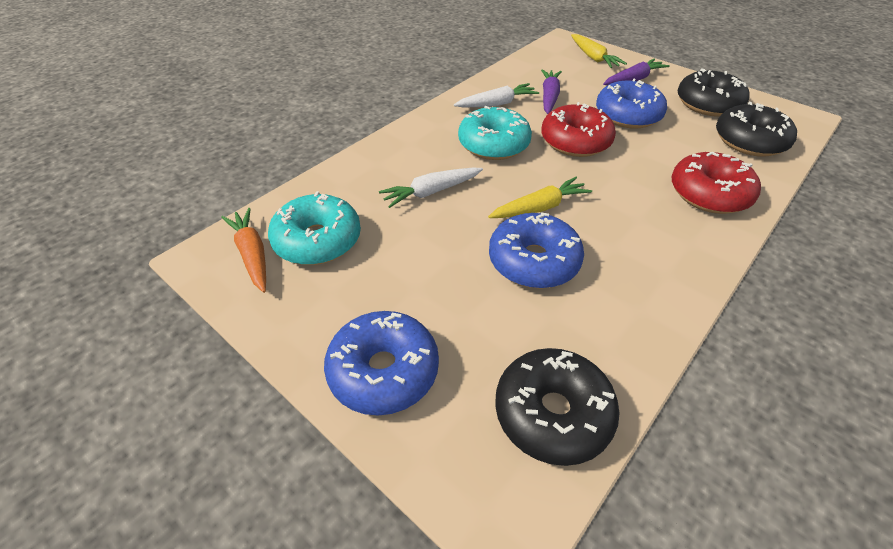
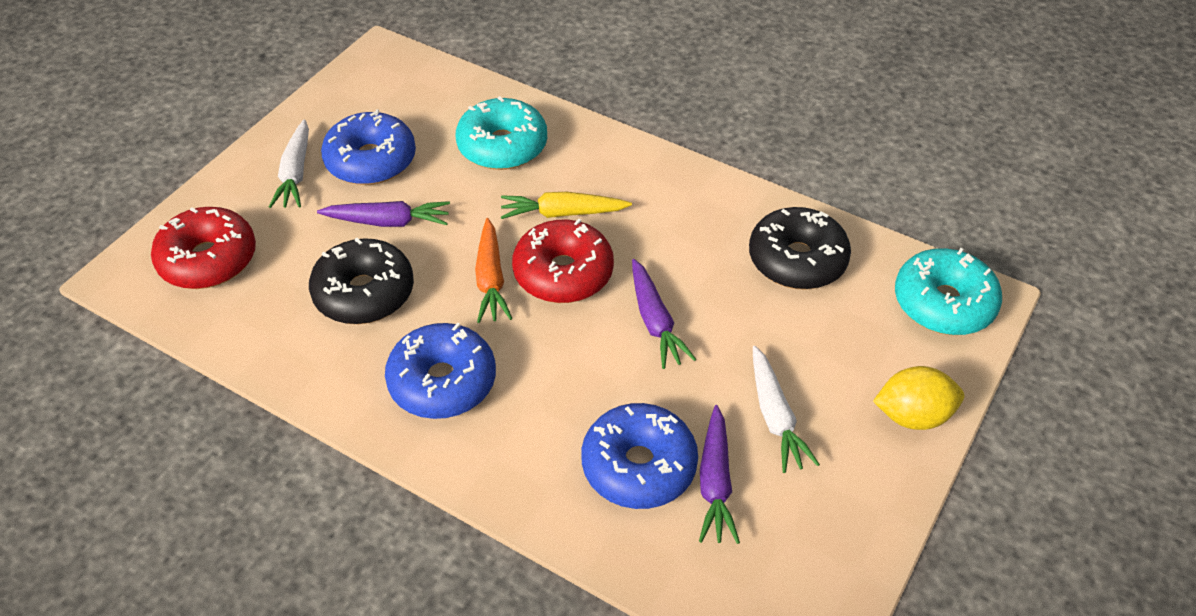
black donut: [495,348,620,466] [678,68,750,116] [716,102,797,157] = 3 -> [309,238,414,324] [749,207,851,290] = 2
purple carrot: [541,69,562,114] [603,58,670,85] = 2 -> [317,201,450,227] [632,259,696,369] [699,405,740,544] = 3
yellow carrot: [488,177,592,218] [571,34,627,68] = 2 -> [501,192,632,219] = 1
yellow lemon: none = 0 -> [873,366,964,430] = 1

